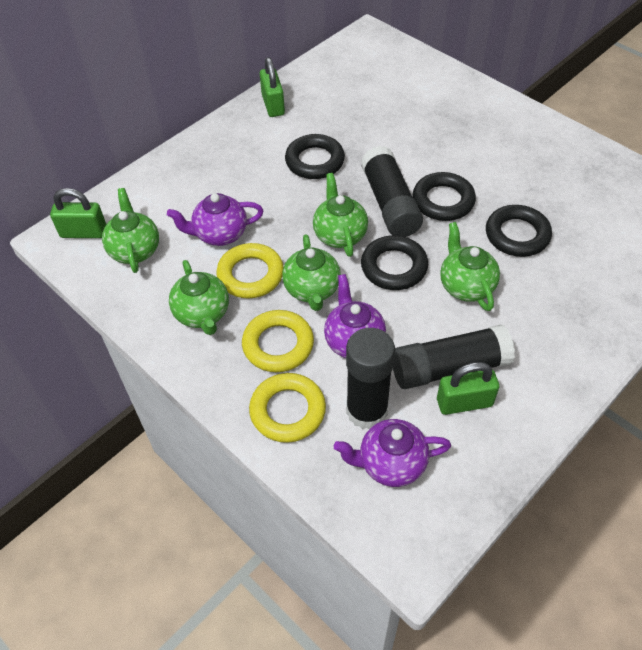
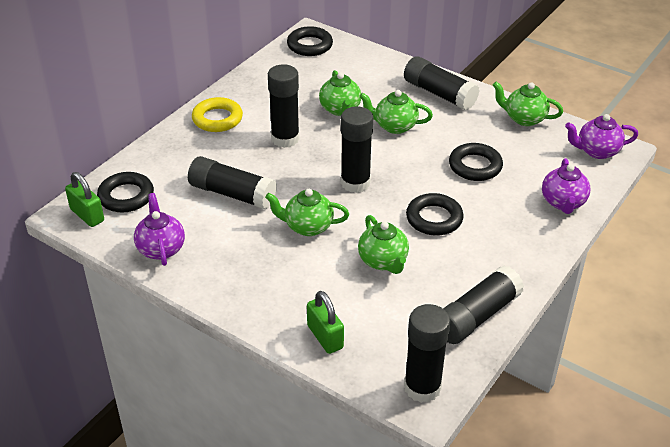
black glue stick: [346,328,395,429] [361,146,423,237] [393,325,515,389] = 3 -> [188,156,277,210] [268,64,300,148] [341,107,373,193] [404,56,480,110] [404,304,450,403] [443,266,524,344] = 6
green padlock: [50,188,107,238] [260,57,285,117] [437,362,499,415] = 3 -> [65,172,104,227] [307,291,344,354] = 2
yellow ring: [216,243,284,298] [242,310,314,372] [249,373,326,443] = 3 -> [192,97,243,132] = 1

